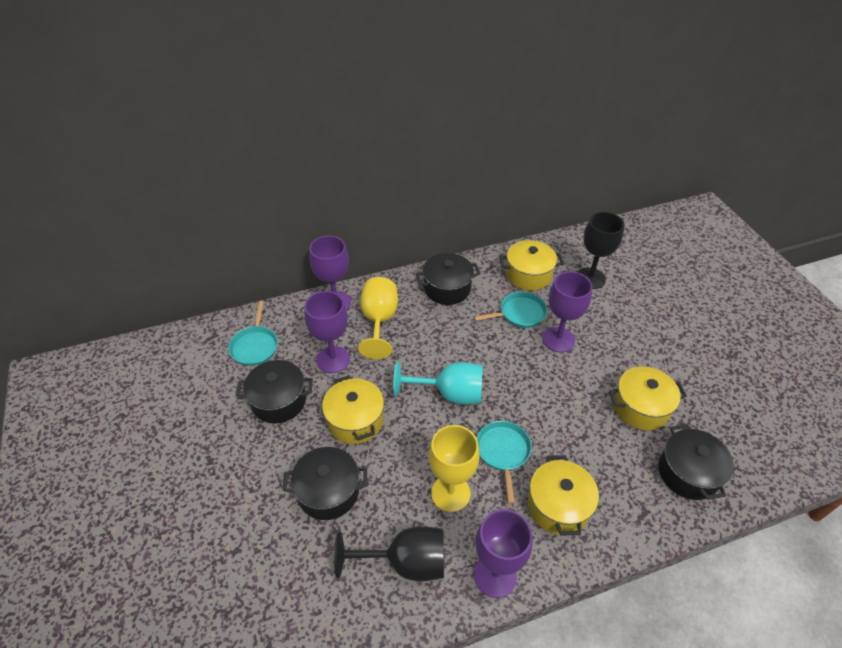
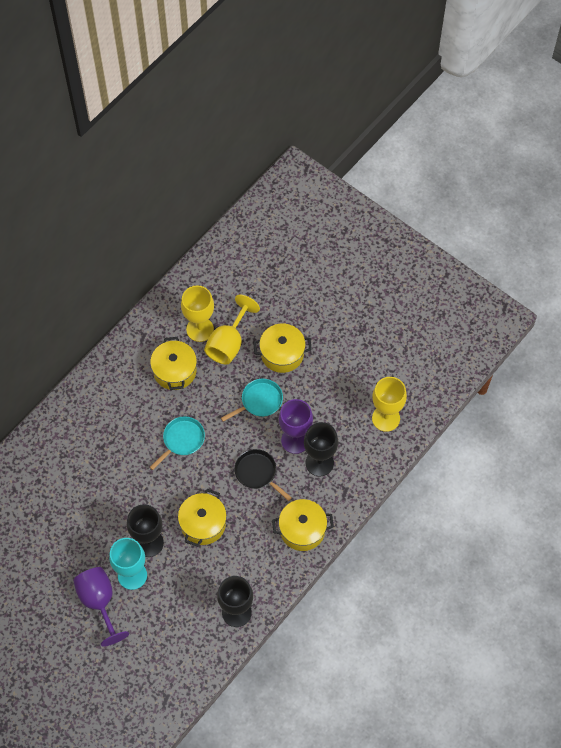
black goblet: [334,526,444,581] [578,212,624,289] = 2 -> [127,504,164,557] [217,576,253,627] [304,422,338,476] = 3
black pan: none = 0 -> [234,449,292,501] = 1
black pot: [236,360,313,423] [283,447,367,520] [416,253,481,305] [658,424,734,500] = 4 -> none = 0
purple goblet: [304,291,350,373] [309,235,351,310] [474,509,533,598] [542,271,592,352] = 4 -> [73,567,129,647] [279,399,313,454] = 2
turquoise pan: [228,301,278,366] [474,292,547,328] [477,421,532,504] = 3 -> [150,416,205,470] [221,379,283,422] = 2
yellow goblet: [358,277,398,359] [429,425,480,512] = 2 -> [181,286,214,342] [204,295,260,365] [372,377,407,432] = 3

